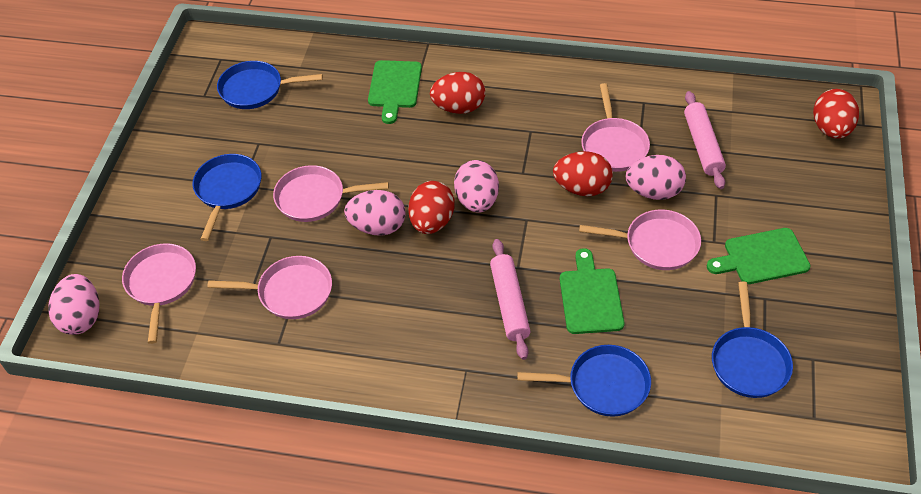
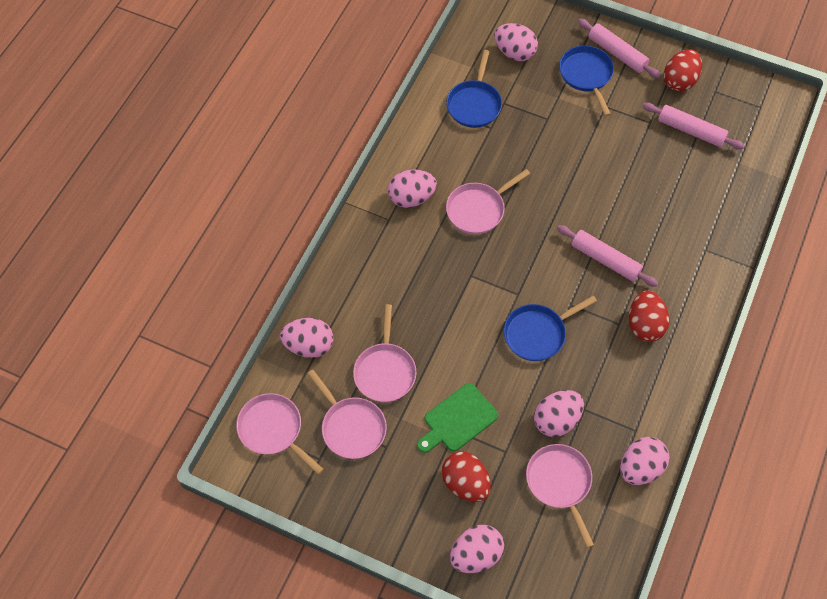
blue pan: [193,154,262,241] [217,61,323,109] [517,345,651,417] [712,282,793,398] = 4 -> [446,50,502,128] [504,296,597,361] [559,45,614,116] = 3
green cutting board: [368,60,422,124] [560,248,624,334] [707,228,811,284] = 3 -> [417,383,498,453] = 1
pink egg: [48,274,99,335] [344,190,406,236] [454,160,499,212] [626,155,686,200] = 4 -> [280,318,333,358] [388,170,437,208] [450,525,504,573] [494,23,538,61] [534,390,584,437] [620,437,670,485] = 6
pink rolling pin: [490,239,531,360] [684,91,726,189] = 2 -> [557,225,658,287] [578,19,661,78] [642,103,745,150] = 3
red egg: [408,181,454,234] [430,72,485,114] [553,151,613,196] [813,89,859,139] = 4 -> [442,452,491,502] [629,290,669,342] [664,49,702,92] = 3

